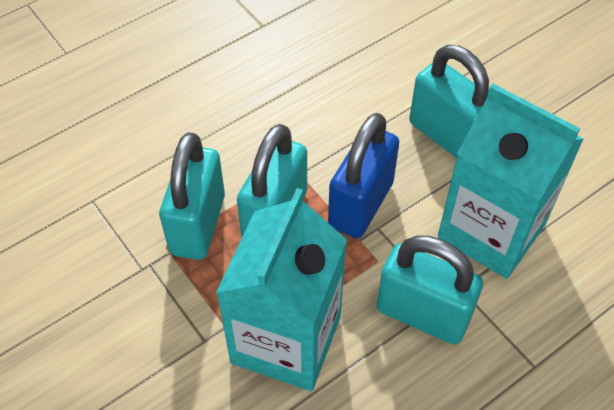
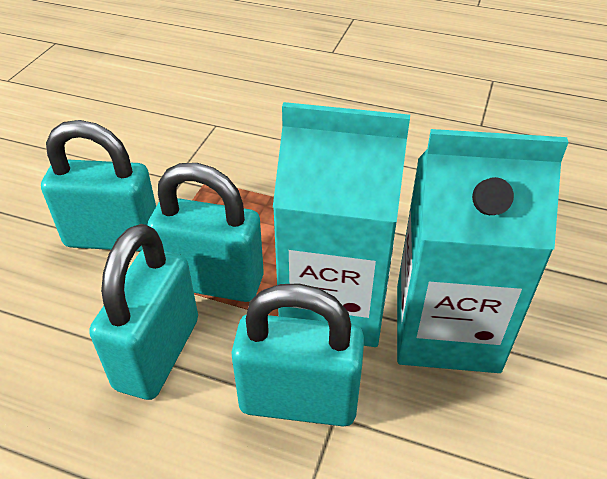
blue padlock: [328,113,399,238] = 1 -> none = 0

